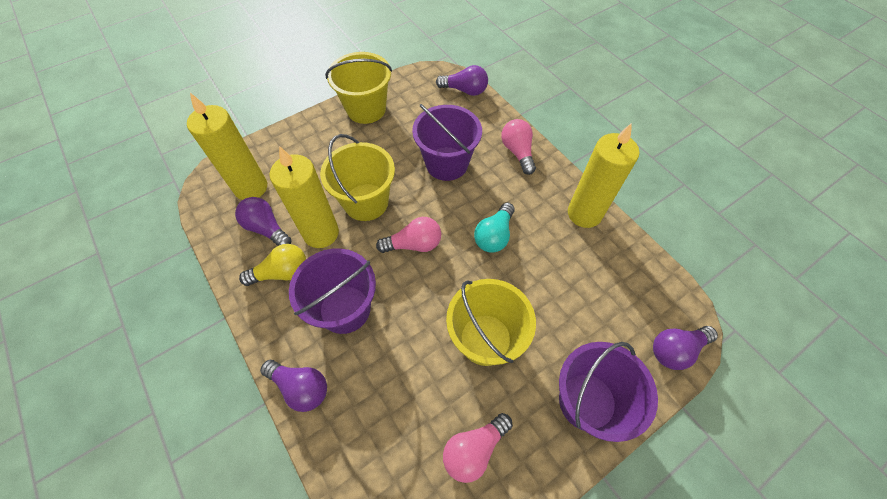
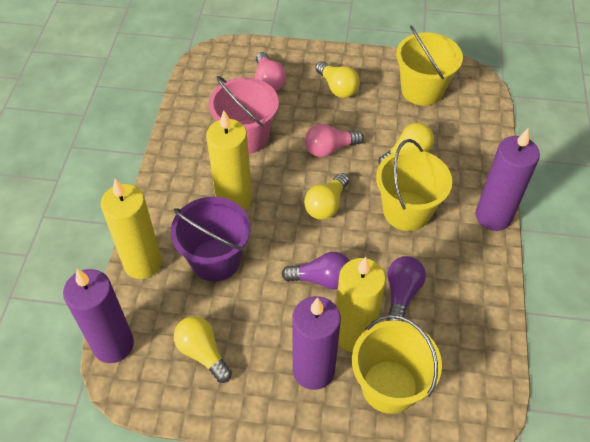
pink bucket: none = 0 -> [209,76,279,154] = 1
pink light bulb: [376,217,441,253] [443,413,513,483] [501,119,536,175] = 3 -> [255,52,286,91] [305,124,364,157] = 2
purple bucket: [289,248,376,334] [412,104,482,181] [559,342,658,442] = 3 -> [171,197,250,282] = 1
purple candle: none = 0 -> [63,269,134,363] [292,296,341,390] [475,128,540,231] = 3
purple light bulb: [235,197,292,246] [260,360,327,412] [436,65,488,96] [653,326,718,370] = 4 -> [282,252,350,289] [388,256,426,322] = 2
turquoise light bulb: [474,202,515,253] = 1 -> none = 0
yellow light bulb: [239,244,306,286] = 1 -> [174,316,232,383] [304,173,349,220] [316,61,360,98] [379,123,434,165] = 4

